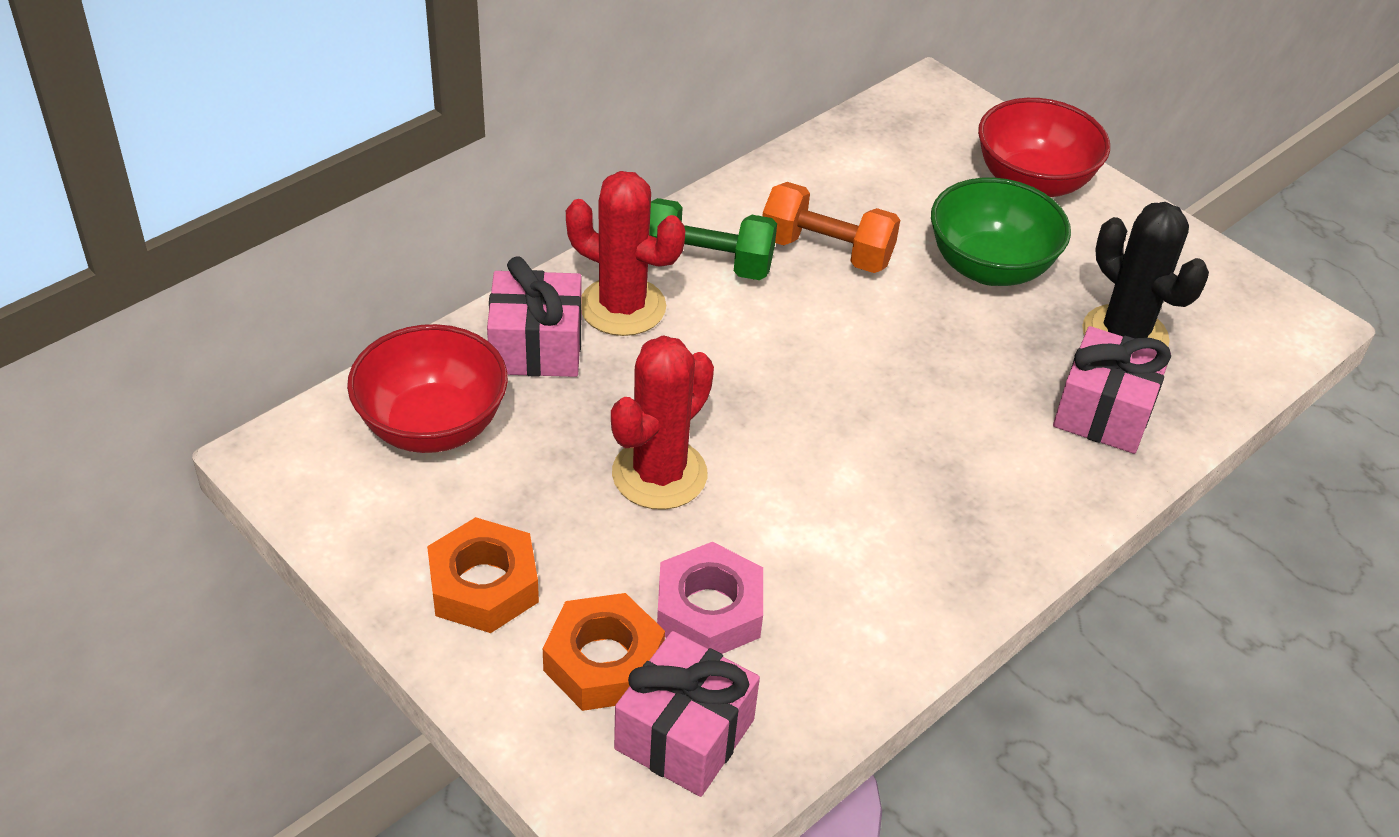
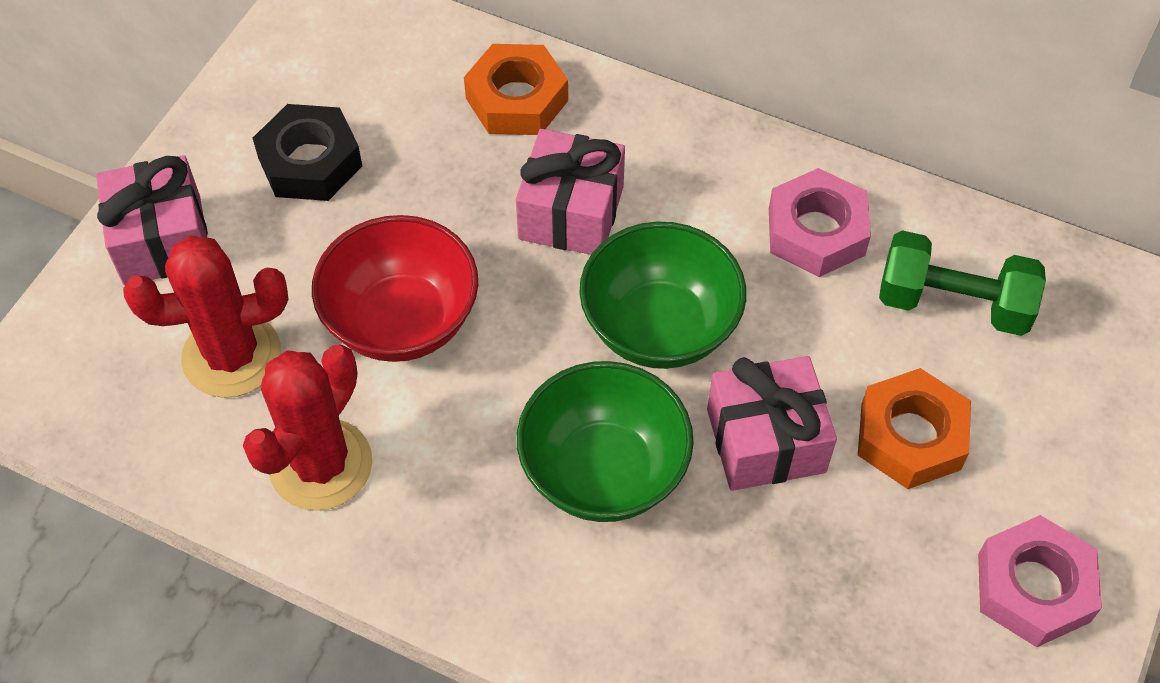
black cactus: [1082,202,1209,346] = 1 -> none = 0
black nut: none = 0 -> [253,104,362,201] = 1
green bowl: [931,178,1071,286] = 1 -> [517,361,694,522] [579,222,746,369] = 2
orange dumbbell: [762,182,900,273] = 1 -> none = 0
pink nut: [657,542,763,654] = 1 -> [769,168,871,277] [978,515,1102,647] = 2
red bowl: [347,324,508,453] [978,98,1110,197] = 2 -> [312,215,478,362] = 1

